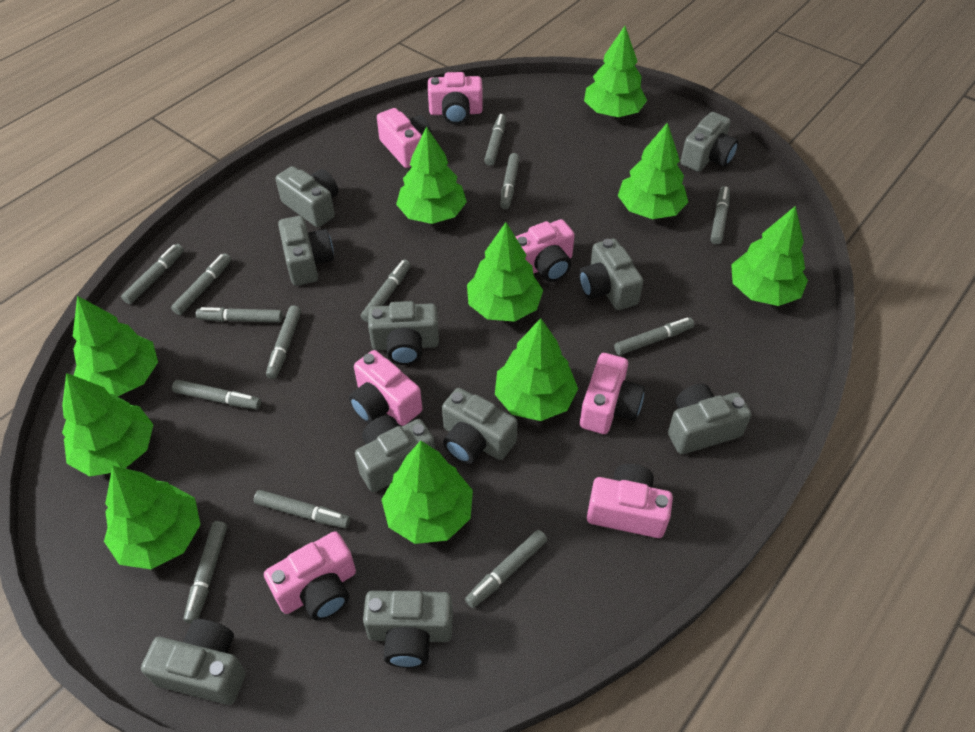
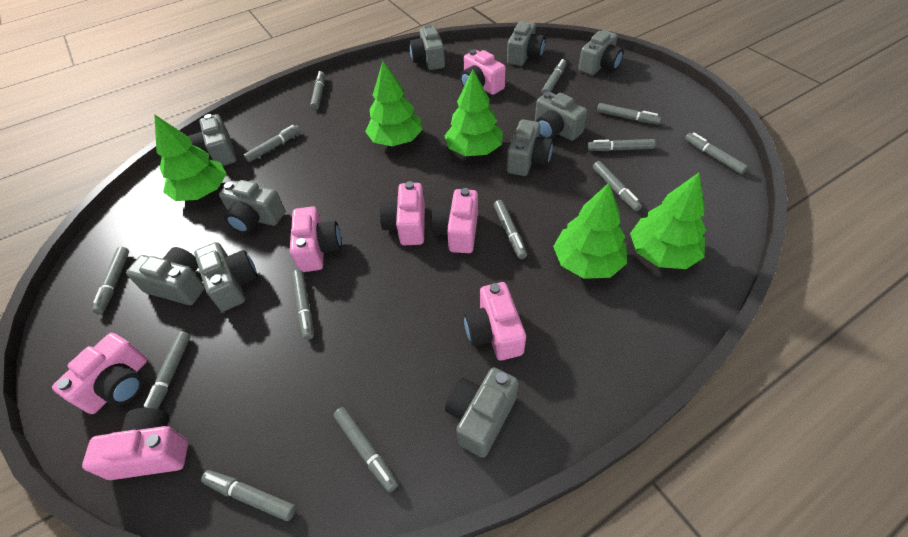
green tree: [62,373,154,476] [73,296,158,397] [104,466,201,569] [381,441,473,544] [396,127,467,224] [467,222,543,322] [495,318,578,421] [584,26,647,117] [618,122,688,219] [731,206,808,306] = 10 -> [154,114,226,201] [365,61,423,146] [444,69,503,156] [553,183,627,279] [630,173,706,269] = 5

